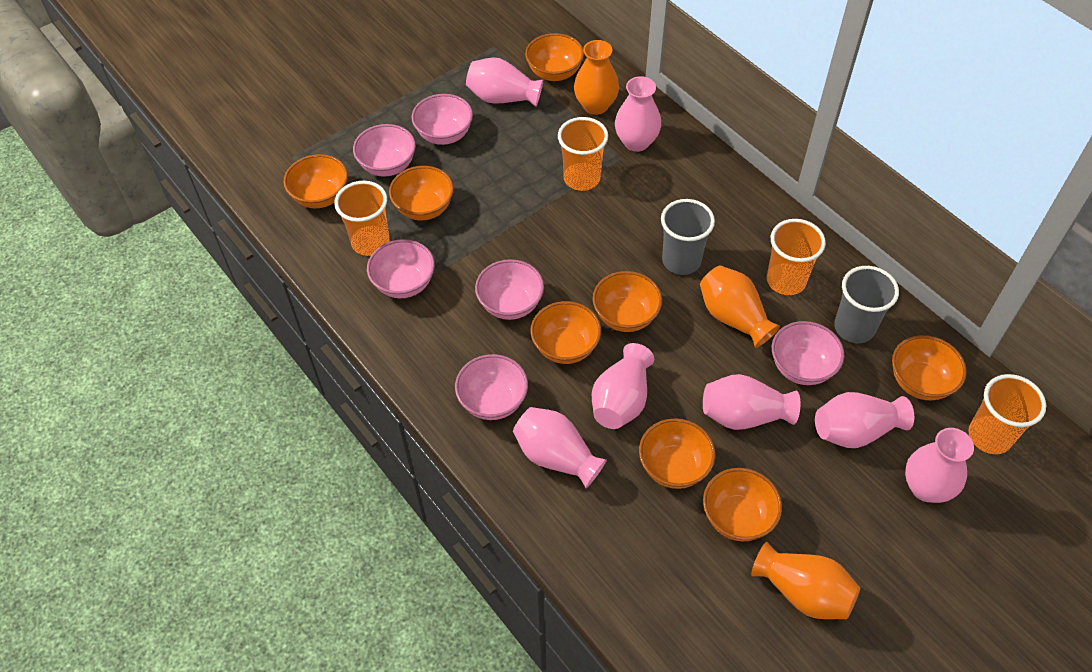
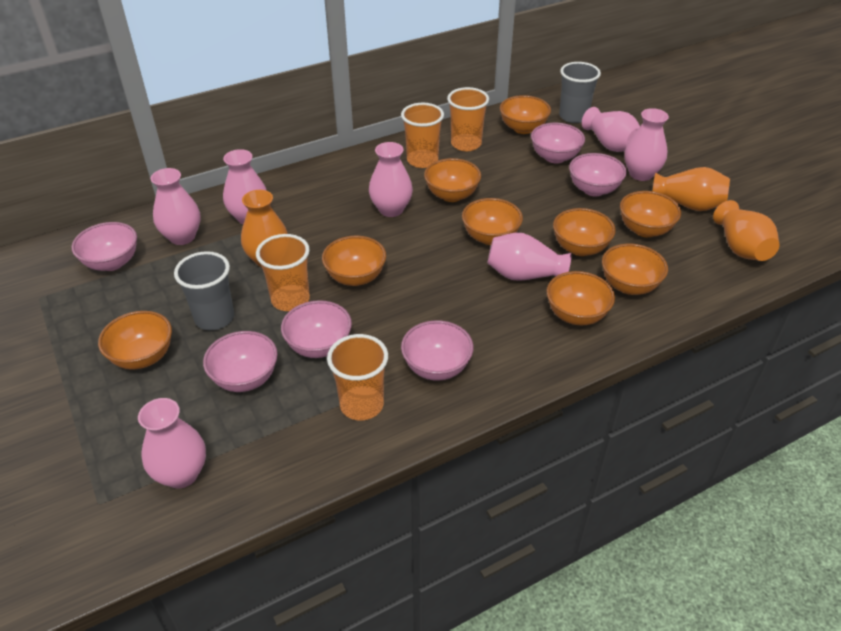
orange bowl: [284,154,348,208] [389,166,454,220] [525,33,584,81] [530,301,601,364] [593,271,662,332] [639,418,715,489] [703,468,782,541] [892,335,967,400] = 8 -> [98,311,172,370] [322,236,386,286] [424,158,481,202] [462,198,523,245] [500,95,551,134] [547,271,615,325] [553,208,616,256] [602,244,668,295] [620,191,681,237] = 9

